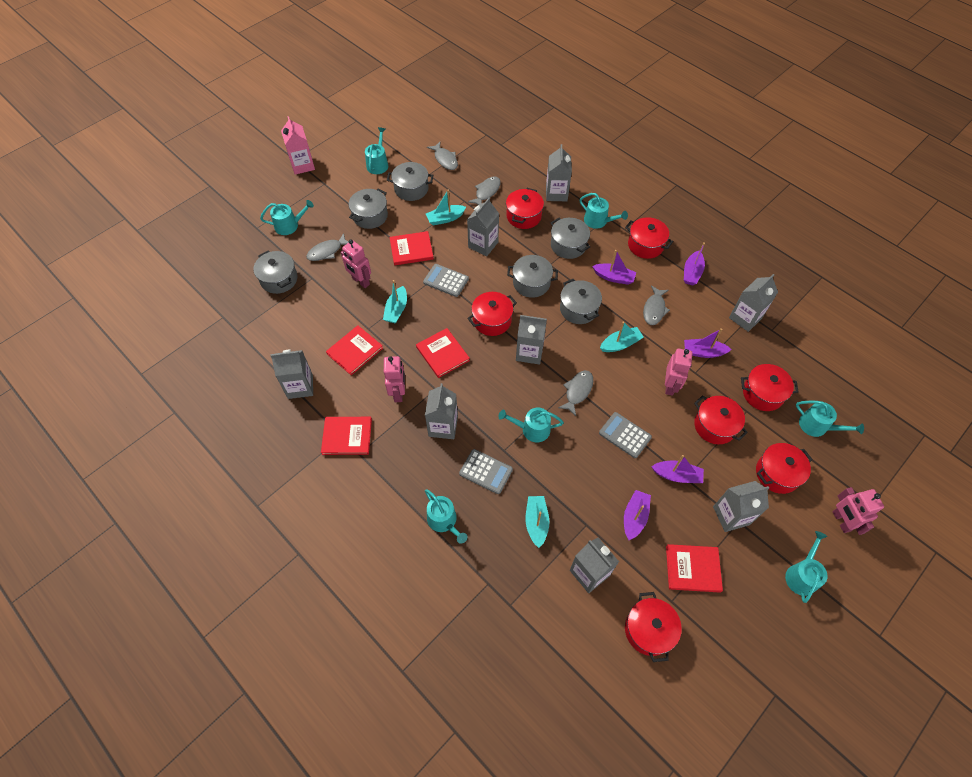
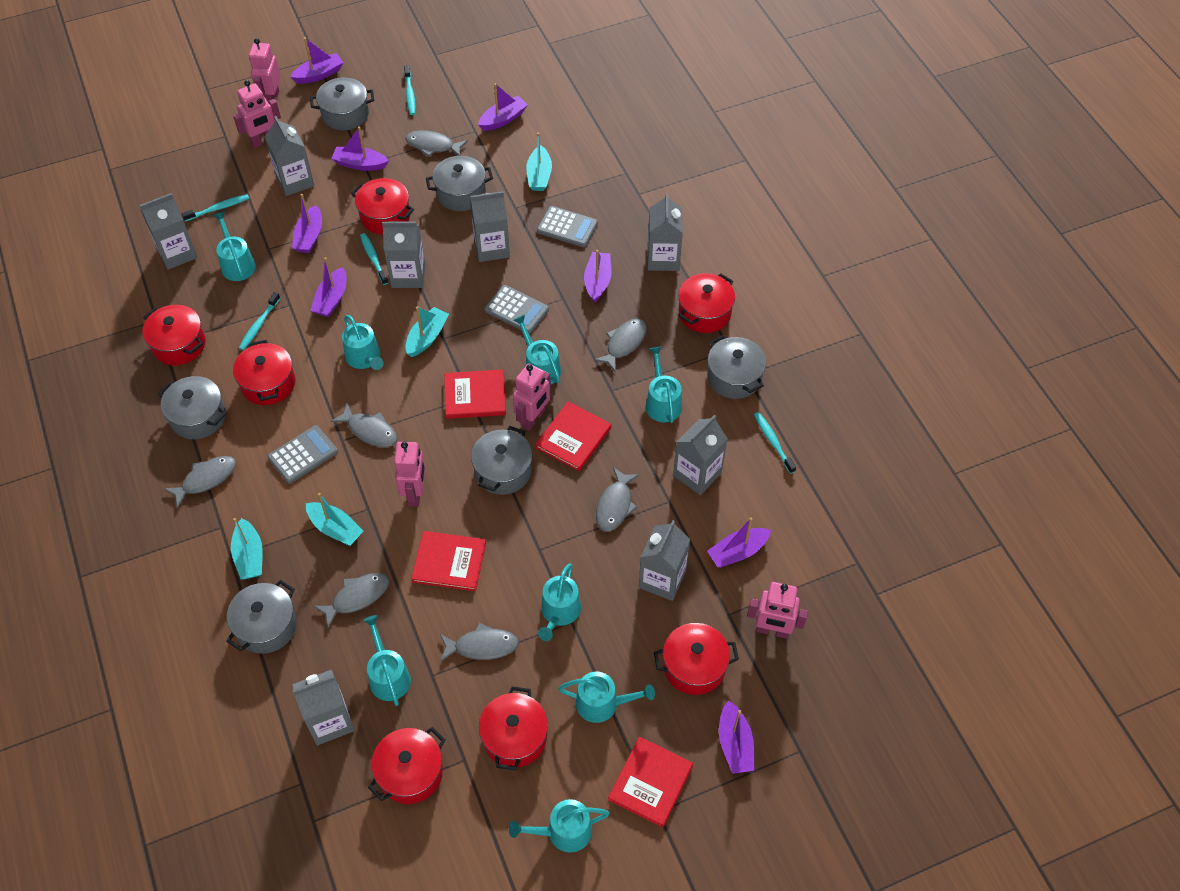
grey fish: [306,233,349,261] [427,142,458,170] [468,176,501,205] [558,370,593,416] [643,285,670,325] = 5 -> [164,456,236,508] [314,573,389,628] [331,403,398,447] [405,130,468,157] [440,623,519,662] [594,318,647,372] [596,467,640,532] = 7
pink carton: [281,116,315,175] = 1 -> none = 0
pink robot: [341,239,371,288] [384,356,405,402] [665,348,692,396] [832,487,884,535] = 4 -> [233,80,281,148] [249,38,281,103] [394,442,426,506] [513,363,551,431] [747,582,808,639] = 5
purple boat: [592,250,636,285] [624,490,651,540] [651,455,704,483] [684,242,705,285] [684,328,732,358] = 5 -> [290,37,343,84] [292,194,322,253] [310,257,346,317] [331,127,389,171] [478,83,528,131] [584,250,612,303] [707,517,771,568] [719,700,755,774] = 8
red book: [321,417,372,455] [326,325,383,375] [389,231,434,265] [416,328,470,378] [666,544,723,593] = 5 -> [411,531,486,591] [444,369,506,419] [535,402,611,471] [608,737,693,828] = 4
turquoise toothbrush: none = 0 -> [181,194,249,222] [239,292,280,351] [360,233,389,285] [404,65,416,115] [754,412,796,474] = 5
turquoise watering can: [260,200,314,235] [365,127,388,174] [425,489,467,544] [499,407,564,443] [580,193,628,229] [785,531,827,603] [796,401,864,437] = 7 -> [213,212,256,281] [342,315,383,370] [363,615,411,706] [509,799,610,853] [514,315,561,384] [538,563,581,641] [558,672,655,723] [646,347,682,423] = 8

